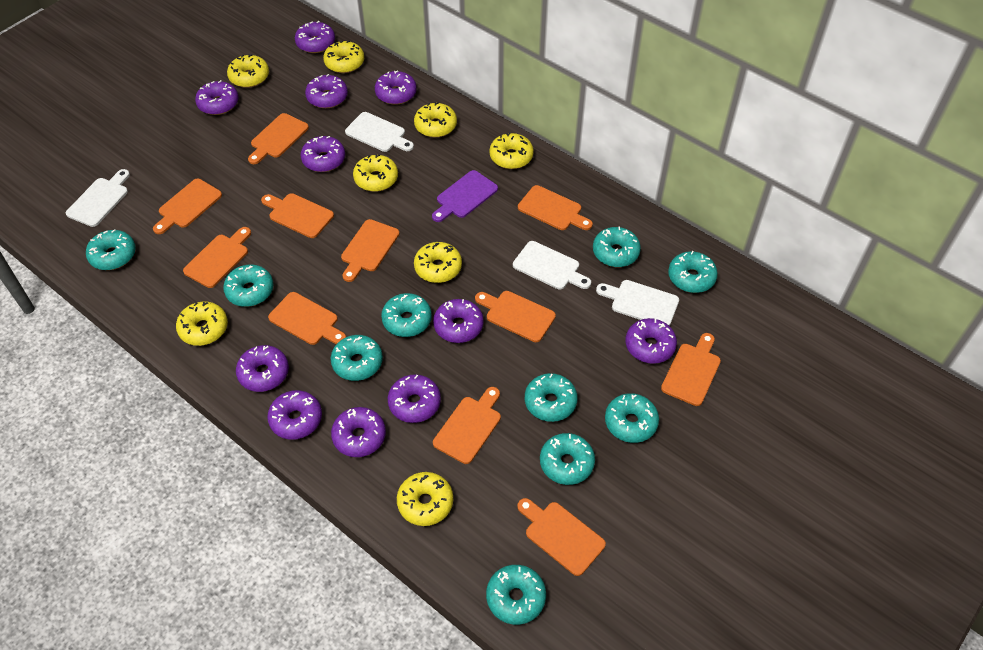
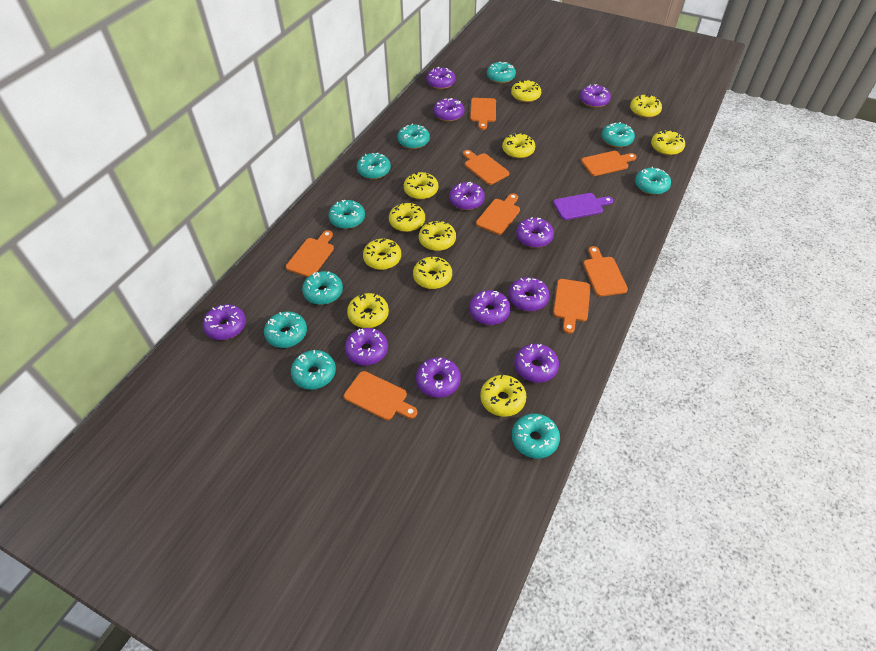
orange cutting board: [153,179,222,234] [183,227,251,288] [248,113,309,164] [261,193,334,238] [268,292,346,345] [341,219,399,282] [433,387,501,464] [475,291,556,342] [517,498,606,576] [518,185,593,230] [661,333,721,406] = 11 -> [286,230,334,277] [344,371,417,420] [463,150,509,185] [470,98,496,130] [476,193,520,235] [553,279,591,334] [581,151,637,176] [583,246,628,297] = 8
white cutting board: [66,169,130,227] [345,112,414,152] [513,241,591,290] [596,280,679,326] = 4 -> none = 0
yellow donut: [176,301,228,346] [227,54,269,88] [323,41,364,73] [353,154,398,192] [397,472,453,526] [414,102,457,137] [414,242,462,283] [489,132,534,169] = 8 -> [347,293,389,328] [363,239,401,270] [389,202,425,232] [404,172,438,200] [413,256,452,289] [419,221,456,251] [480,375,526,417] [502,133,535,159] [511,80,541,103] [630,94,662,118] [651,130,685,155] = 11

